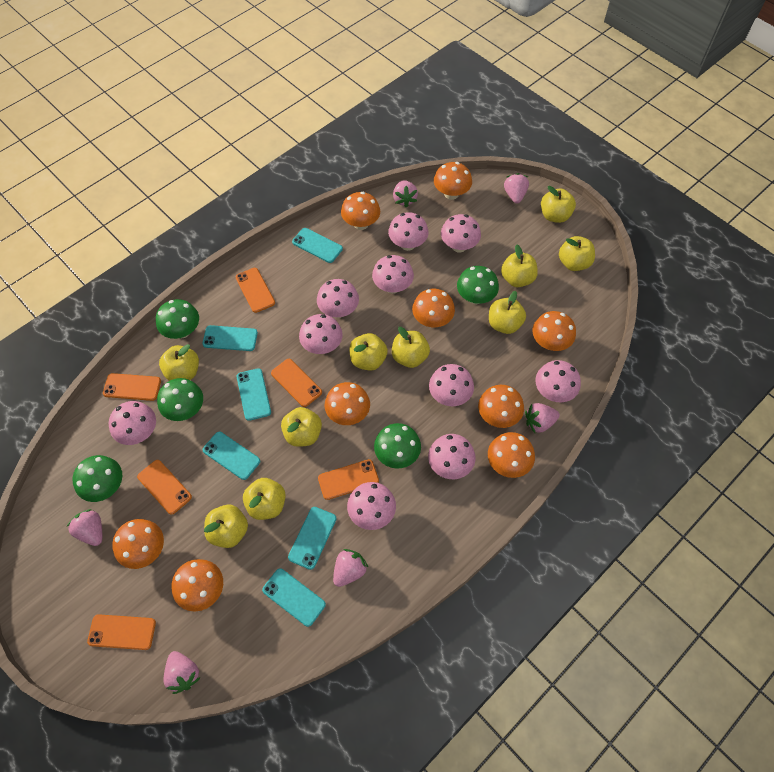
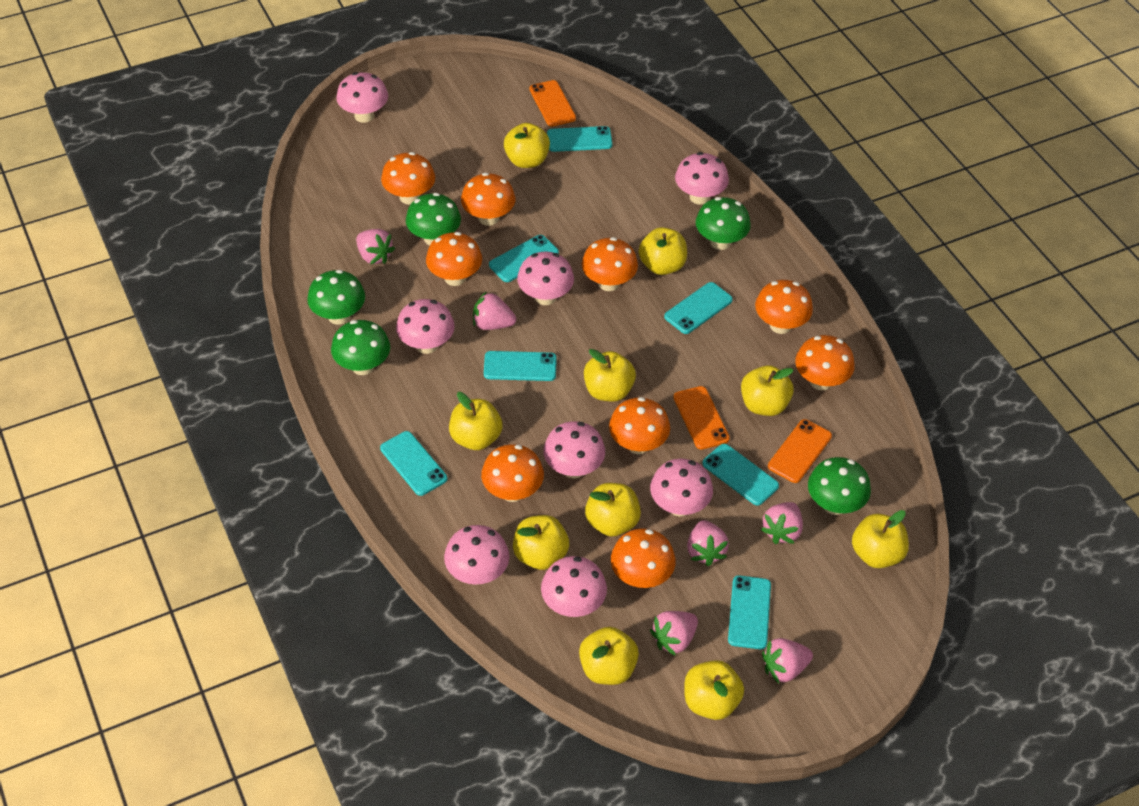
orange phone: [87,614,156,650] [103,373,161,401] [137,460,192,515] [236,268,275,313] [271,359,322,407] [318,459,379,500] = 6 -> [529,80,576,127] [673,386,730,450] [768,419,832,483] = 3
pink mushroom: [109,401,156,445] [299,314,343,354] [317,279,359,318] [347,482,396,530] [372,255,414,294] [388,212,428,251] [428,434,476,479] [429,364,474,406] [441,214,481,252] [535,360,581,402] = 10 -> [336,72,388,123] [396,299,455,354] [444,525,510,585] [517,252,574,305] [541,556,607,617] [544,421,605,479] [650,459,713,517] [675,152,729,205] = 8
turquoise phone: [202,325,258,351] [203,432,260,480] [237,368,271,421] [262,568,326,627] [288,507,337,570] [292,228,343,263] = 6 -> [380,431,447,496] [484,351,557,381] [489,235,559,282] [547,126,613,152] [664,282,733,334] [703,444,779,506] [728,575,771,649] = 7

